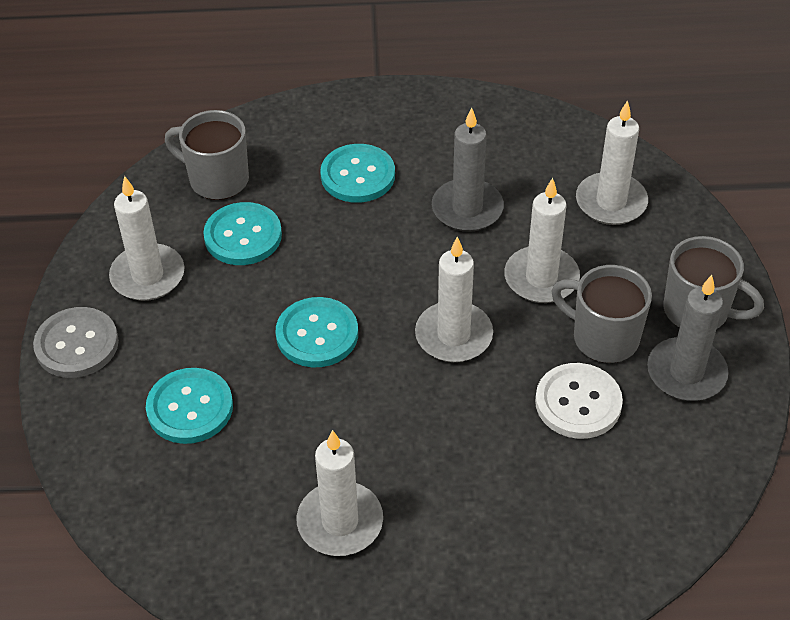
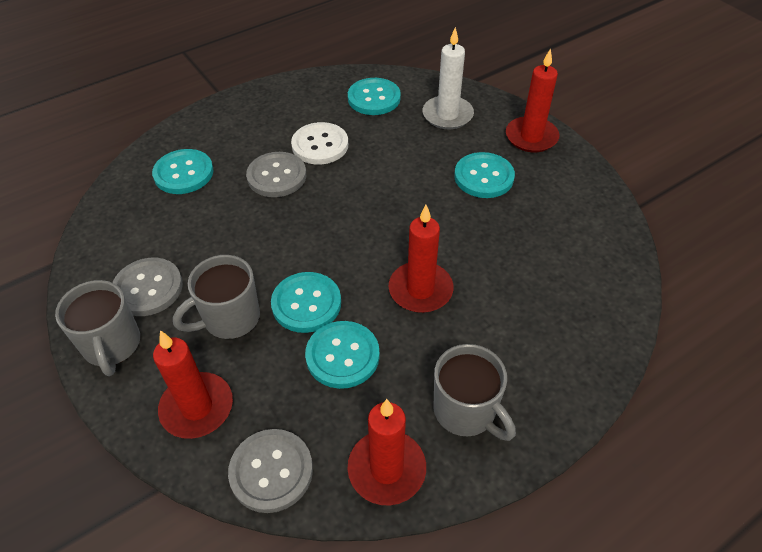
grey button: [33,307,119,378] = 1 -> [112,258,183,316] [228,429,313,513] [246,152,306,197] = 3
grey candle: [432,108,504,232] [647,275,728,401] = 2 -> none = 0
red candle: none = 0 -> [153,331,233,439] [348,399,426,505] [388,205,453,313] [506,48,559,152] = 4
turquoise button: [146,368,233,444] [203,202,282,265] [276,297,358,367] [320,144,395,203] = 4 -> [152,149,214,194] [271,272,341,333] [305,321,380,389] [348,78,401,115] [454,152,515,198] = 5
white candle: [109,176,184,301] [297,430,383,556] [415,237,493,362] [504,178,580,303] [576,100,648,225] = 5 -> [422,27,474,129] = 1

